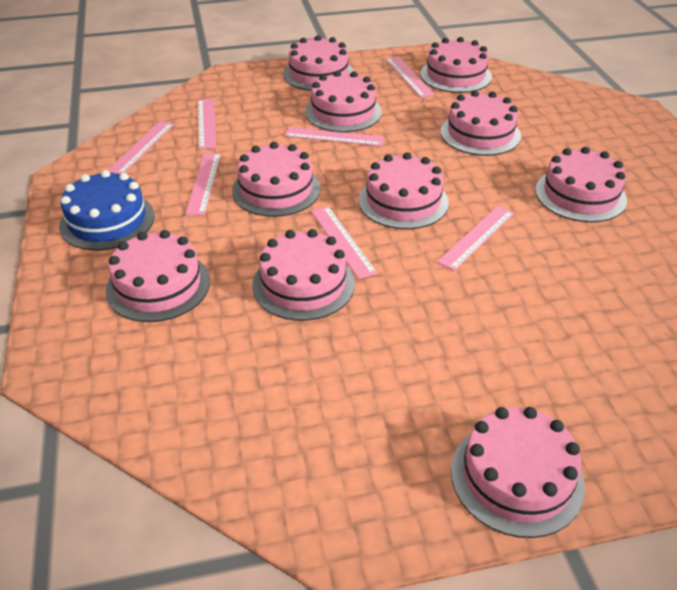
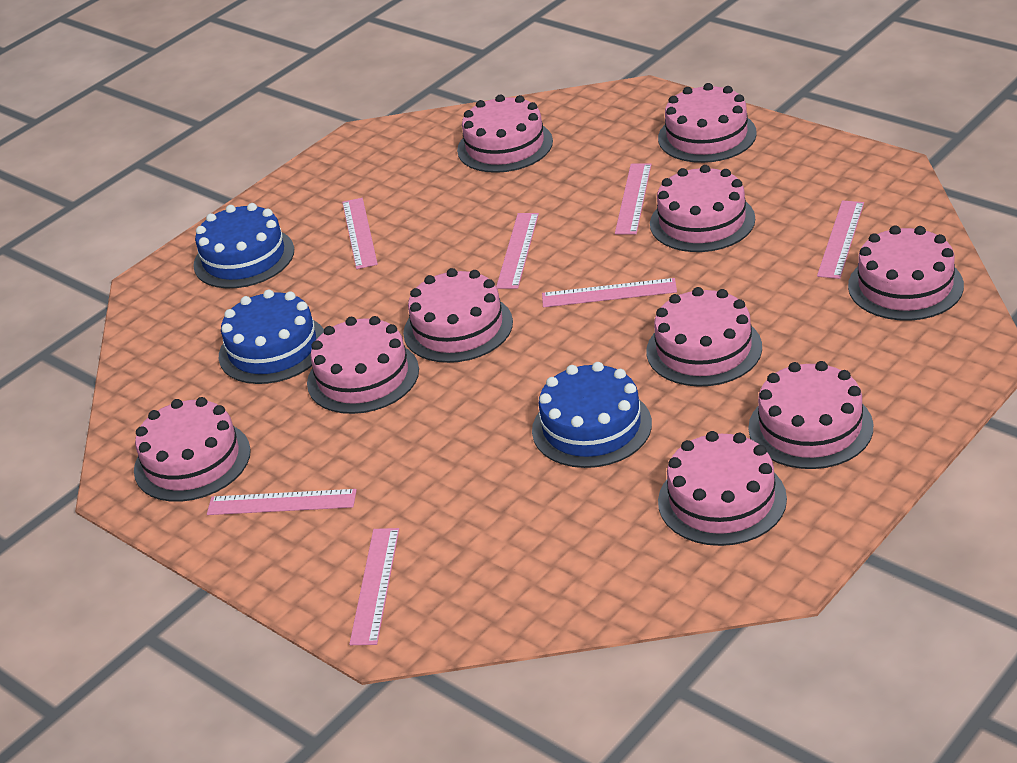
blue cake: [59,170,155,250] = 1 -> [193,203,294,288] [219,289,324,384] [532,362,652,468] = 3

